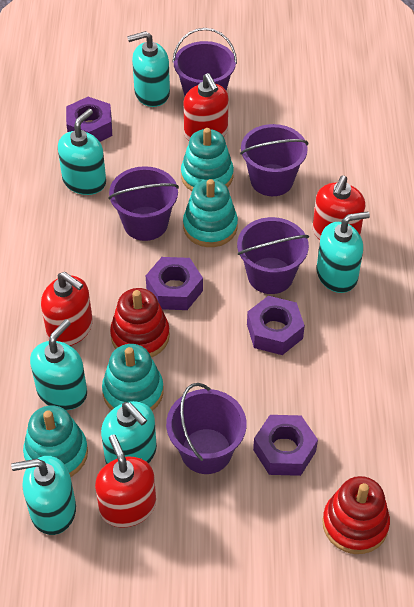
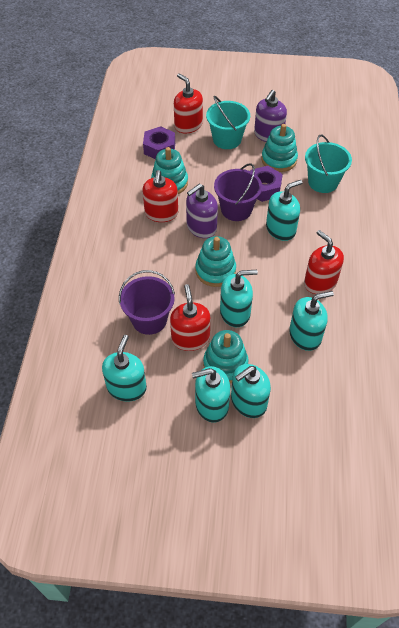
purple bucket: [108,166,179,241] [166,383,247,474] [173,28,237,96] [237,217,309,294] [240,124,309,196] = 5 -> [119,270,175,335] [214,163,262,221] = 2
purple nut: [66,97,112,142] [146,257,203,310] [247,296,305,355] [253,415,318,476] = 4 -> [143,126,175,159] [250,166,283,202] = 2
purple soap dispenser: none = 0 -> [186,184,218,238] [254,90,287,142] = 2
red stacking toy: [110,288,170,357] [322,476,390,554] = 2 -> none = 0
turquoise bucket: none = 0 -> [206,96,250,149] [305,134,352,193] = 2

